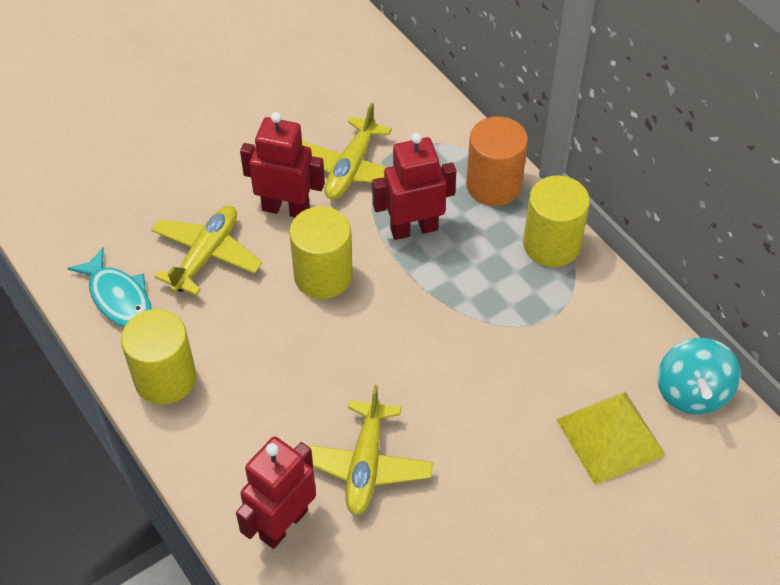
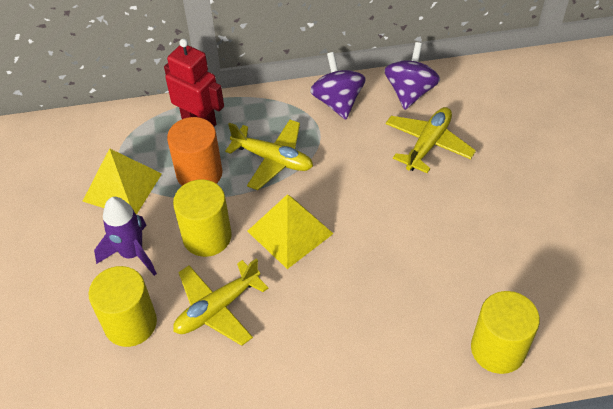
purple rocket: none = 0 -> [94,197,157,276] = 1
purple spinning top: none = 0 -> [310,52,366,120] [384,42,440,110] = 2
red robot: [236,437,316,549] [240,112,325,217] [372,133,456,240] = 3 -> [164,39,224,127] = 1
turquoise fish: [68,247,152,327] = 1 -> none = 0
turquoise spinning top: [657,338,741,414] = 1 -> none = 0
yellow pyramid: [556,392,666,485] = 1 -> [83,148,162,215] [247,194,334,269] = 2

